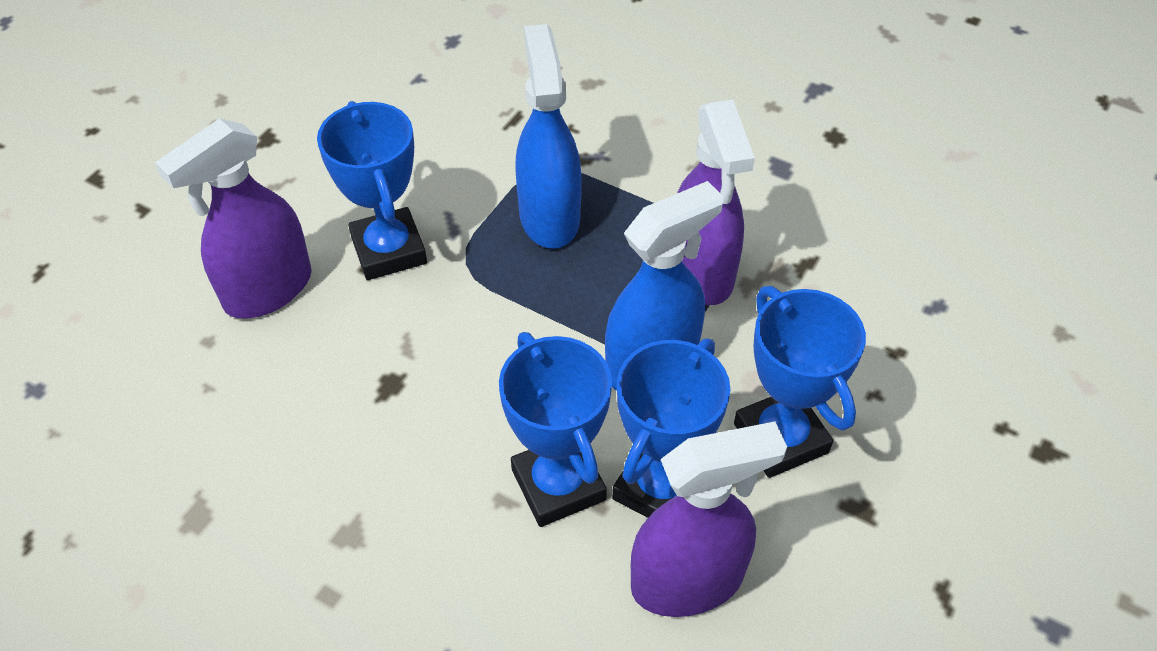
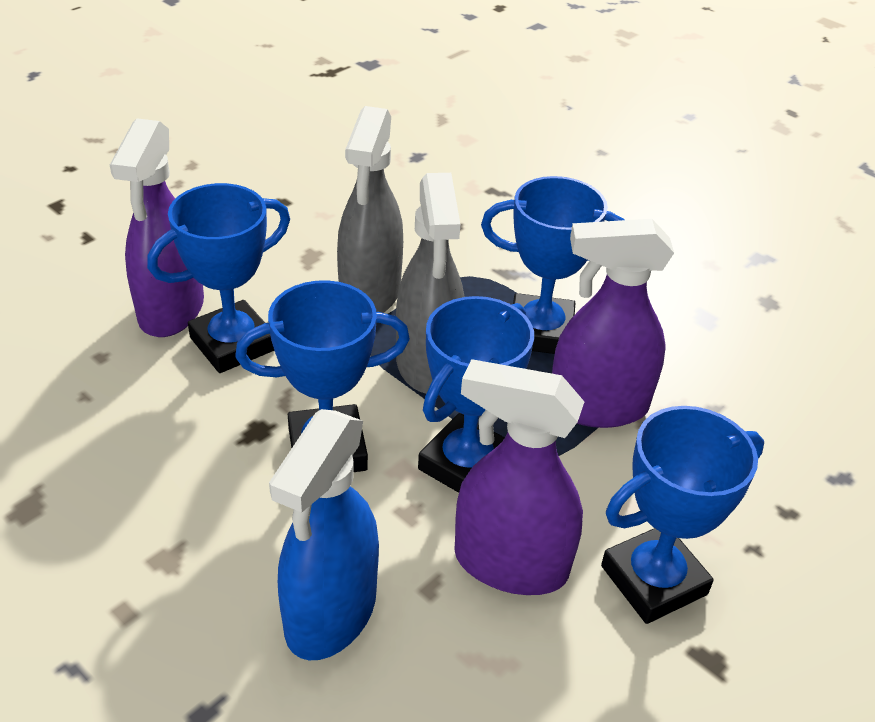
blue spray bottle: [515,24,582,248] [605,181,724,391] = 2 -> [269,409,379,660] = 1
blue trophy: [317,101,427,280] [499,332,612,527] [612,339,731,518] [734,286,866,478] = 4 -> [147,183,290,373] [235,280,410,472] [418,296,534,493] [481,176,624,354] [601,406,764,624] = 5
grey spray bottle: none = 0 -> [337,106,403,313] [396,173,465,394] = 2

